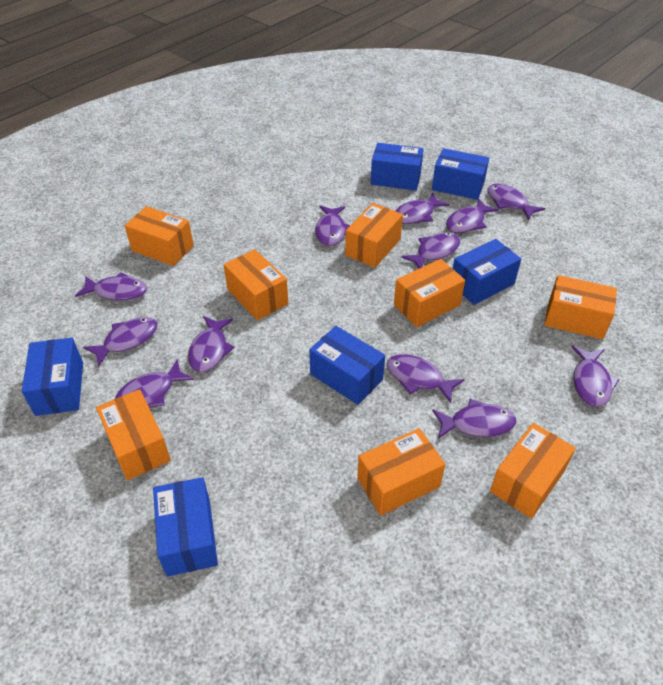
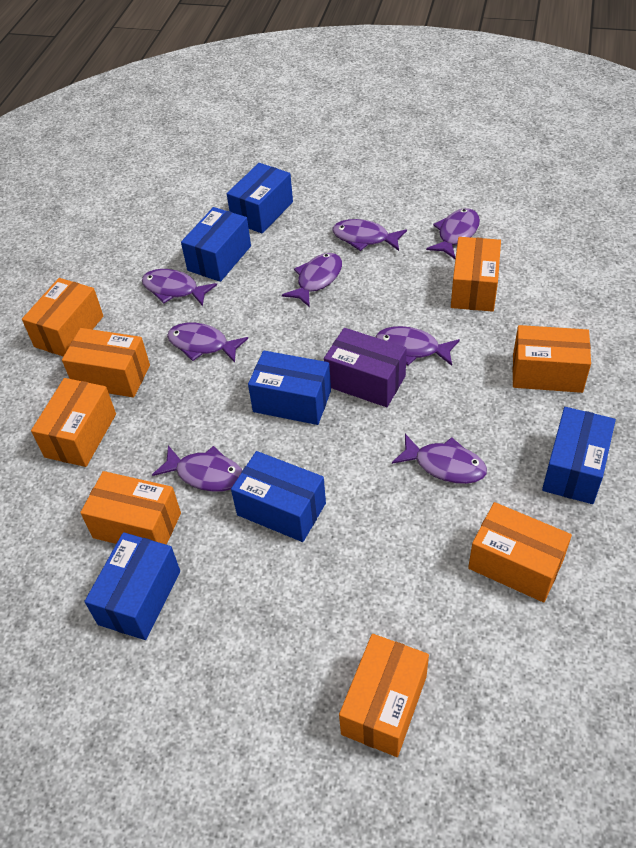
purple box: none = 0 -> [324,328,407,407] = 1
purple fish: [75,272,147,301] [83,317,158,367] [115,359,194,407] [188,316,234,372] [315,206,350,246] [387,354,464,403] [395,192,450,224] [401,232,460,269] [432,399,516,439] [446,198,499,233] [488,184,545,221] [572,346,620,407] = 12 -> [142,269,217,306] [152,445,242,492] [167,323,248,363] [282,253,342,307] [332,219,407,251] [376,326,460,366] [392,434,487,484] [426,208,480,259] = 8

